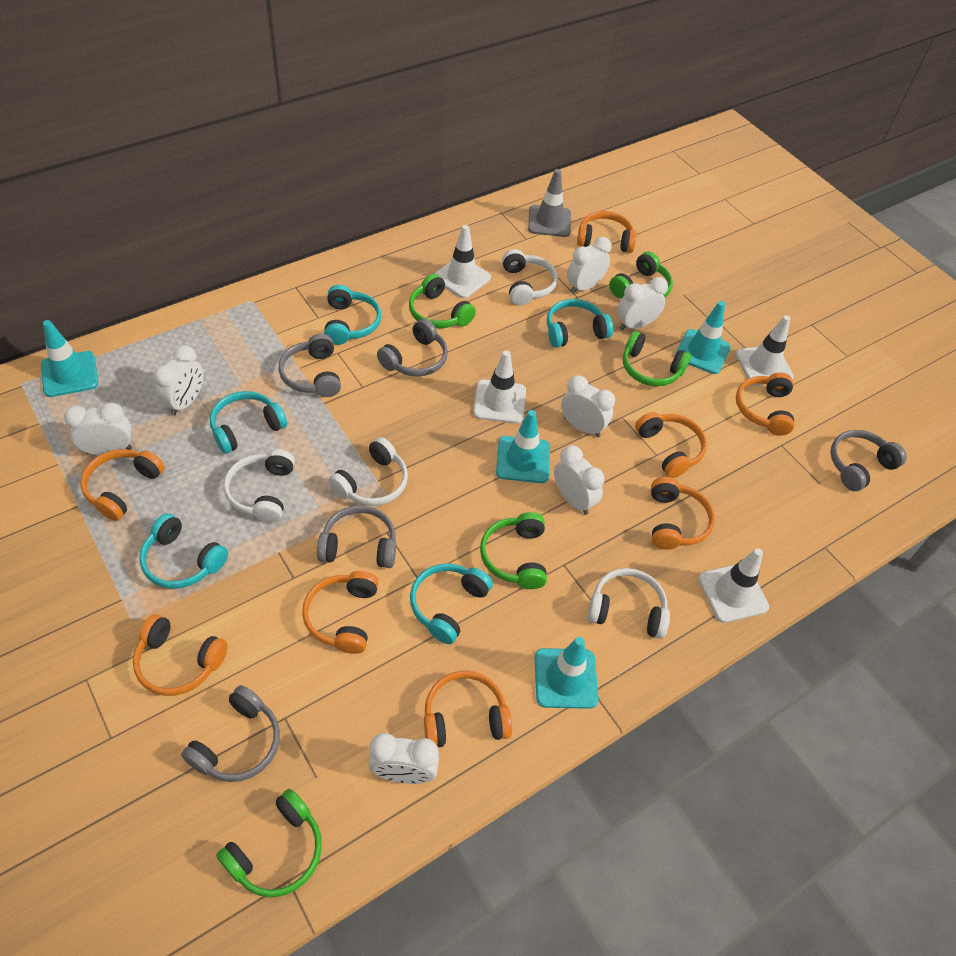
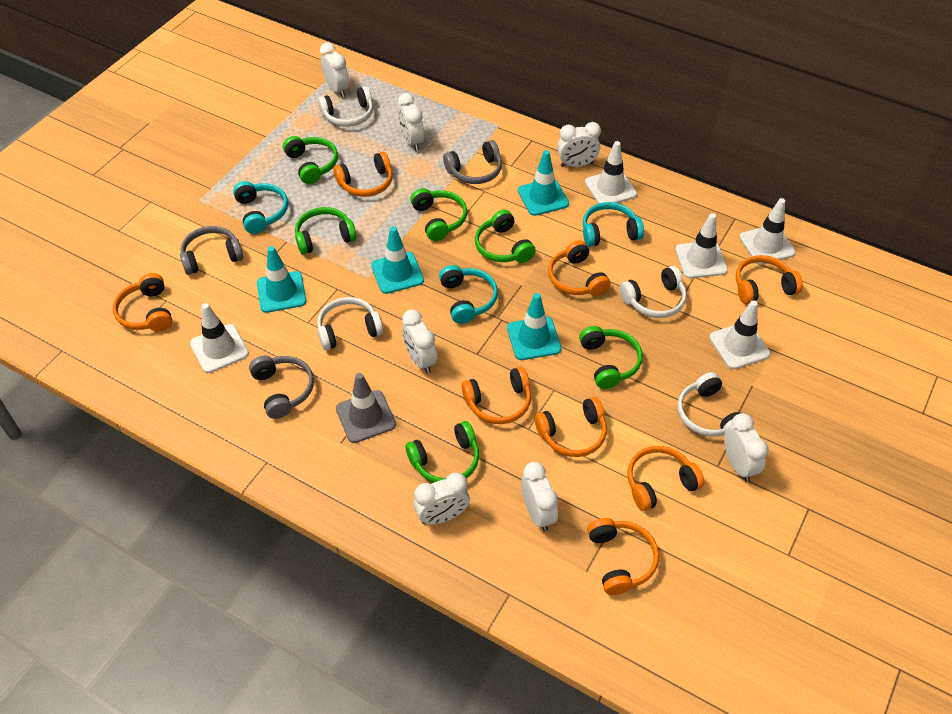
green headphones: [216,789,322,897] [409,274,476,328] [480,512,547,589] [609,252,673,298] [623,331,691,387] = 5 -> [283,136,338,184] [295,207,357,255] [406,421,479,483] [410,188,467,241] [475,210,536,263] [579,326,643,389] = 6
grey headphones: [181,685,280,782] [278,334,341,397] [317,505,396,568] [377,319,448,377] [830,430,907,491] = 5 -> [180,226,244,275] [249,356,314,419] [443,140,502,184] = 3
turquoise headphones: [139,513,228,589] [210,391,287,454] [324,285,382,345] [410,563,493,644] [547,299,613,348] = 5 -> [233,181,288,234] [439,265,498,324] [583,202,644,247] = 3
white traffic cone: [434,225,491,298] [473,351,526,423] [698,548,769,623] [736,315,794,385] = 4 -> [190,303,249,373] [585,141,637,204] [675,213,728,278] [709,300,770,369] [739,198,796,265] = 5

